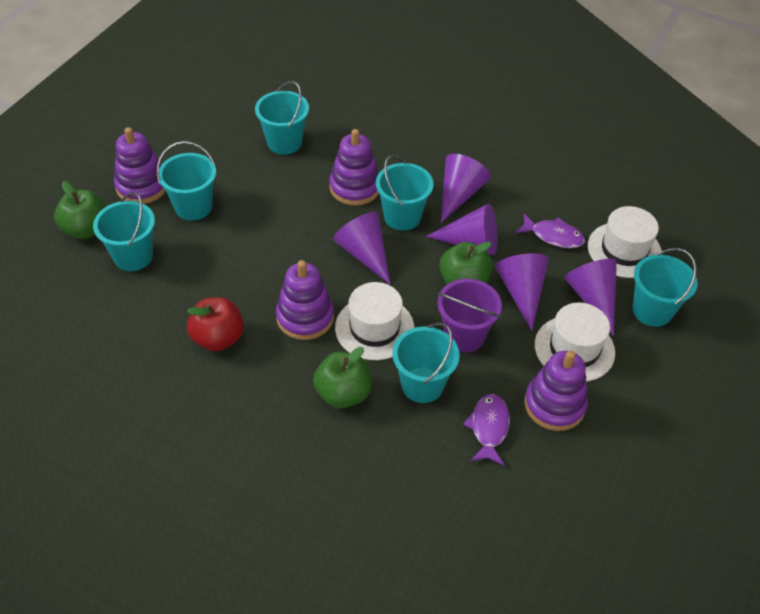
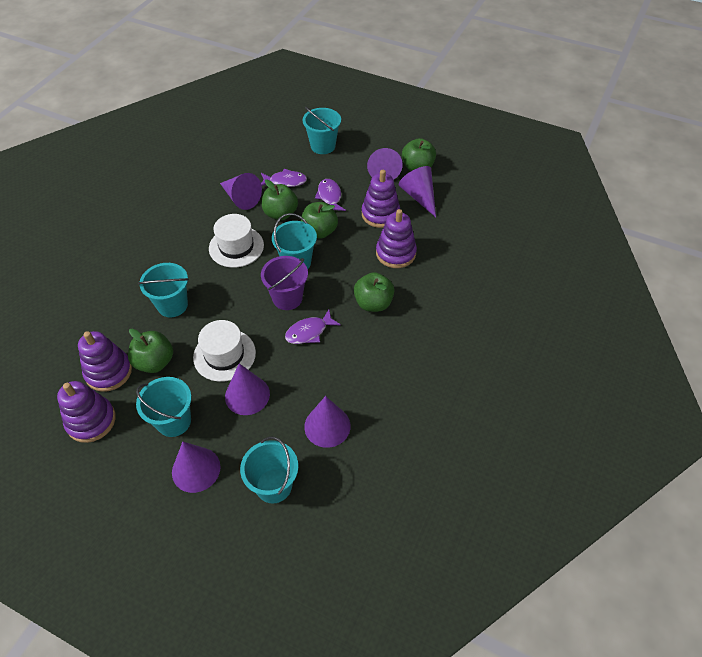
green apple: [54,181,106,239] [313,347,371,408] [439,242,493,284] = 3 -> [128,329,173,373] [262,179,298,220] [301,202,338,239] [354,272,395,312] [402,138,436,171] = 5
purple cone: [333,212,391,285] [426,203,498,255] [441,154,491,223] [495,253,549,331] [564,259,617,336] = 5 -> [172,442,221,493] [220,173,262,210] [225,363,270,415] [304,396,350,448] [367,148,403,180] [399,166,436,217] = 6
purple fish: [463,394,510,466] [515,213,585,248] = 2 -> [261,169,307,187] [285,310,341,344] [315,179,346,211] = 3
red apple: [187,297,244,351] = 1 -> none = 0
turquoise bucket: [93,192,155,271] [157,141,216,220] [255,81,309,155] [376,155,433,231] [392,322,460,403] [632,248,698,327] = 6 -> [136,377,192,437] [138,263,189,317] [240,437,298,503] [272,213,317,269] [303,107,341,154] = 5
white hat: [335,282,414,360] [535,302,615,382] [588,206,662,278] = 3 -> [193,320,256,382] [209,214,264,268] = 2

